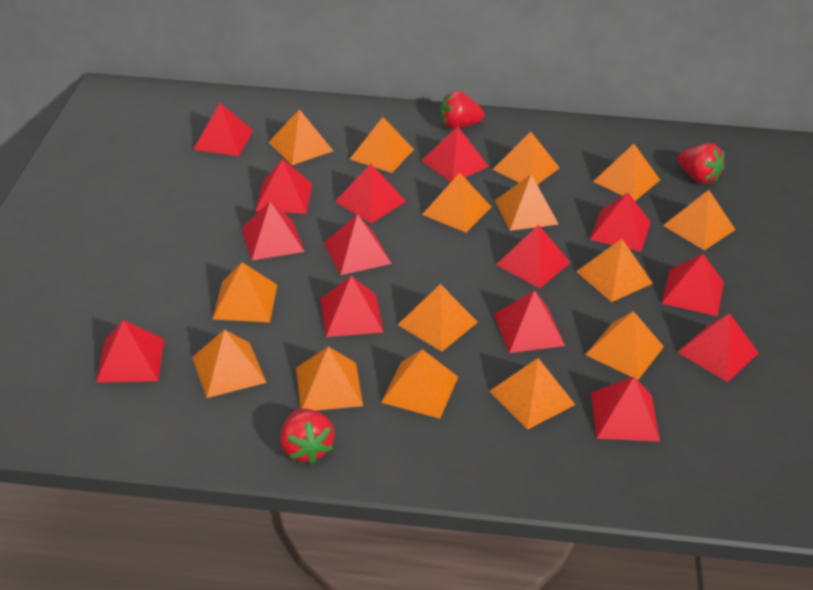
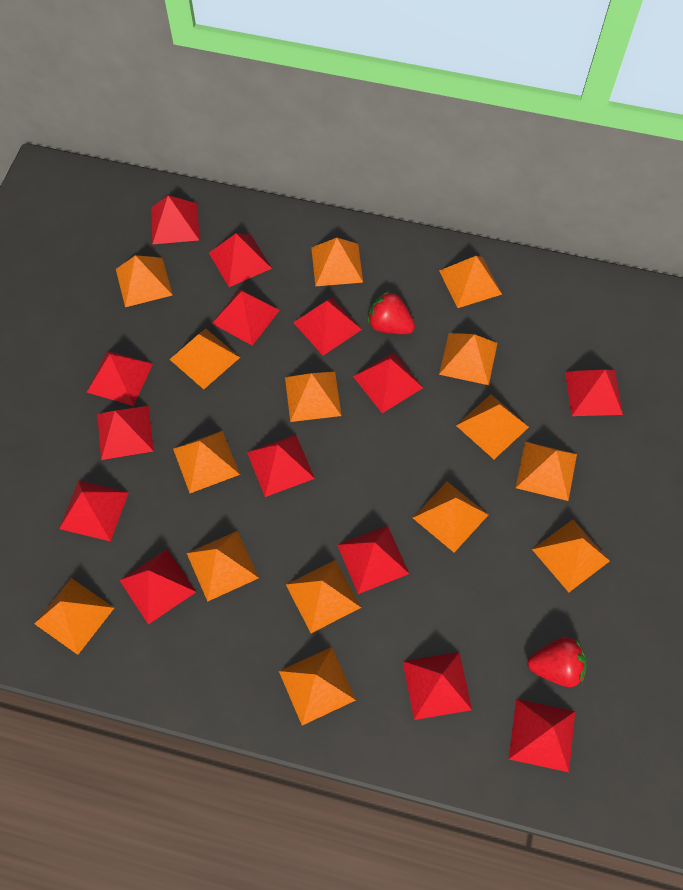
red strawberry: [280,409,335,464] [440,91,485,129] [678,143,724,184] = 3 -> [368,291,415,334] [527,637,587,687] = 2

